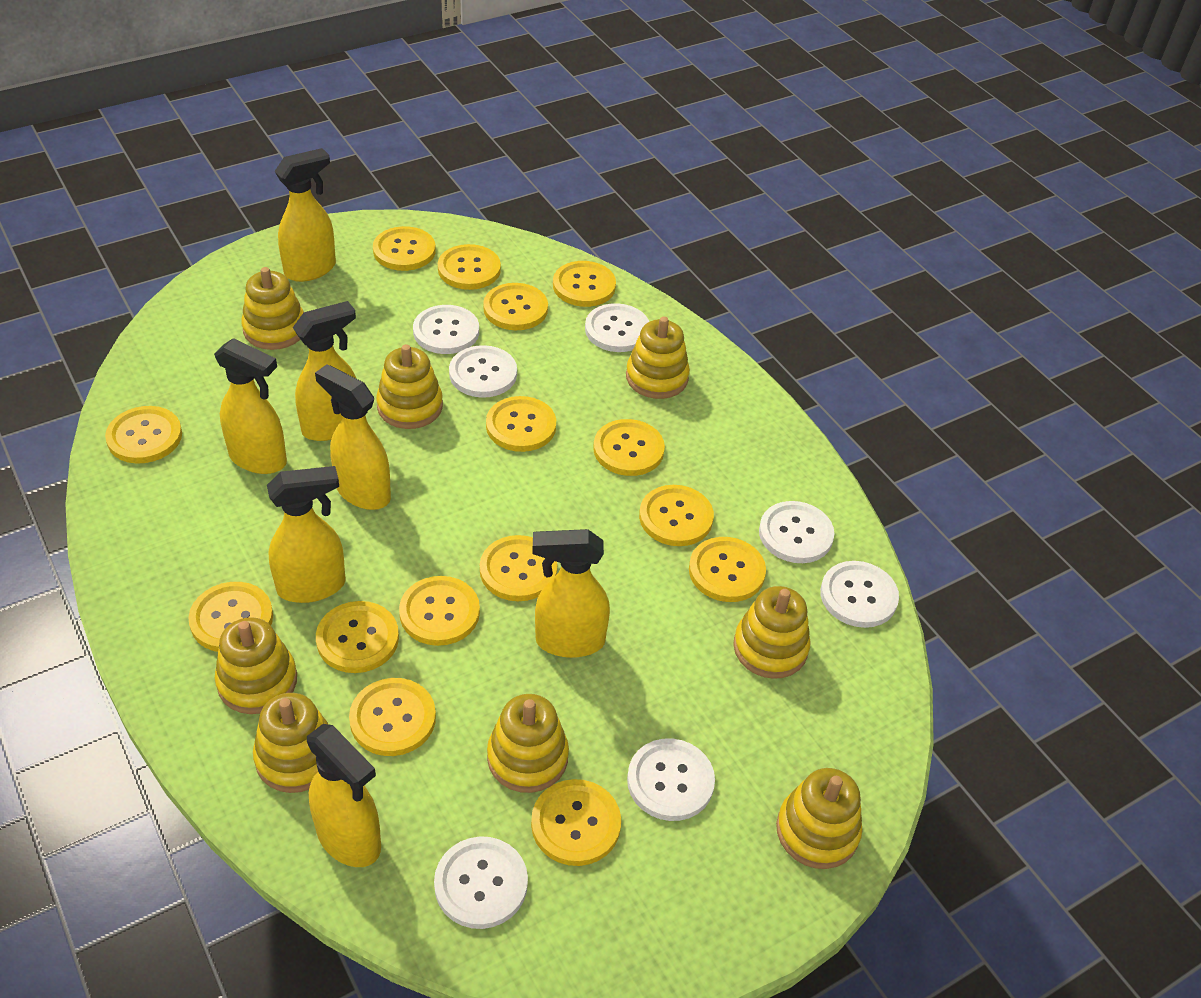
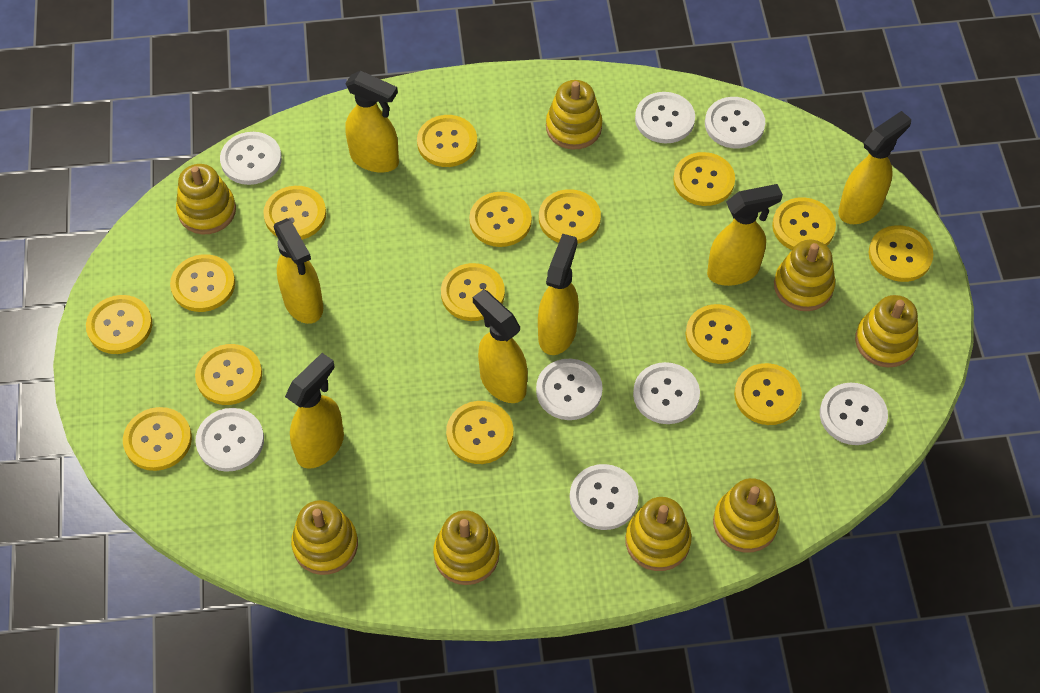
white button: [413,305,479,354] [434,836,528,929] [449,345,517,398] [585,303,649,352] [627,738,715,821] [759,501,834,563] [820,561,899,628] = 7 -> [196,408,264,472] [220,132,282,185] [536,359,603,420] [570,464,639,530] [633,362,700,424] [635,92,695,143] [705,97,765,149] [820,383,888,445] = 8

